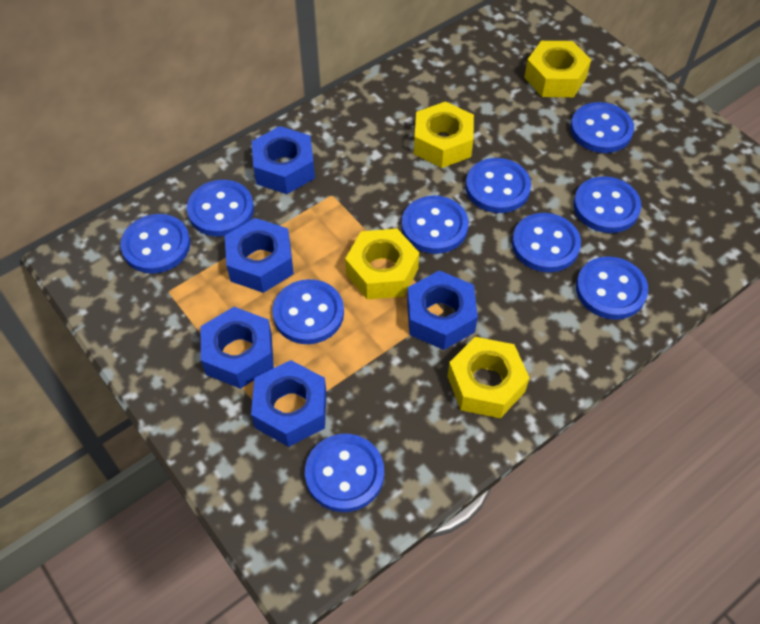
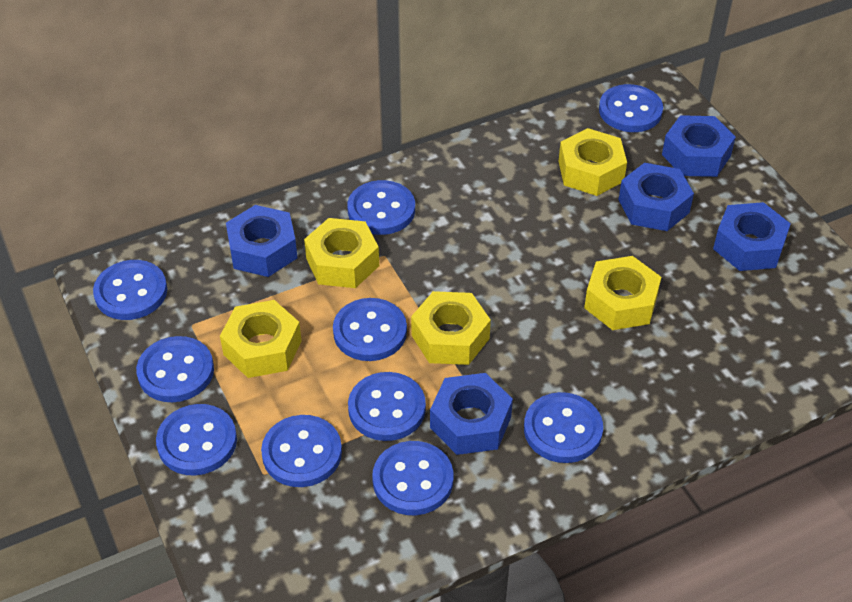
yellow nut: [345,229,419,300] [414,101,474,168] [447,337,529,418] [524,41,591,97] = 4 -> [220,300,302,378] [304,218,379,288] [411,291,491,365] [559,128,627,196] [584,256,661,330] = 5

